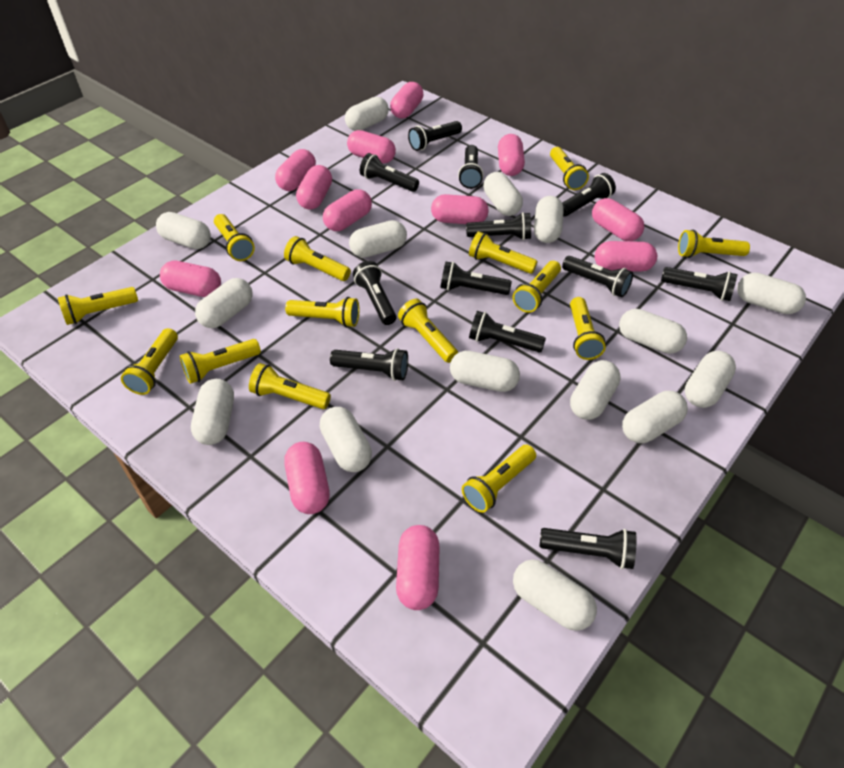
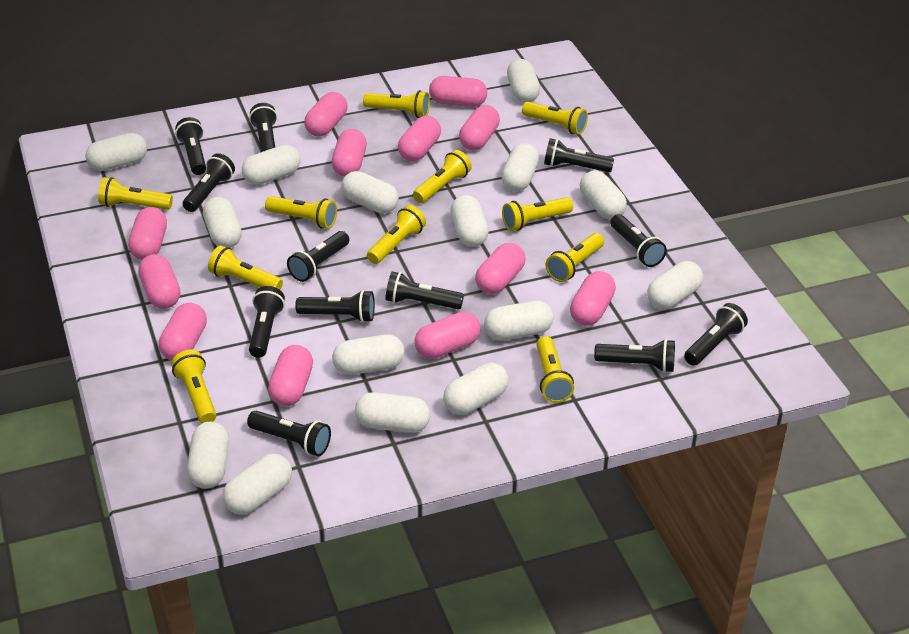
yellow flashlight: [58,287,138,325] [121,328,178,395] [180,339,261,384] [214,214,255,261] [249,363,331,409] [284,236,351,281] [285,297,359,327] [398,299,458,363] [462,445,536,513] [469,231,538,274] [513,261,561,313] [550,147,589,190] [570,297,606,360] [678,230,750,258] = 14 -> [98,177,173,210] [171,350,216,423] [208,245,283,290] [265,196,337,229] [363,90,430,118] [367,205,426,264] [413,150,472,203] [502,197,573,231] [522,102,588,135] [536,336,574,403] [546,233,604,282] = 11

